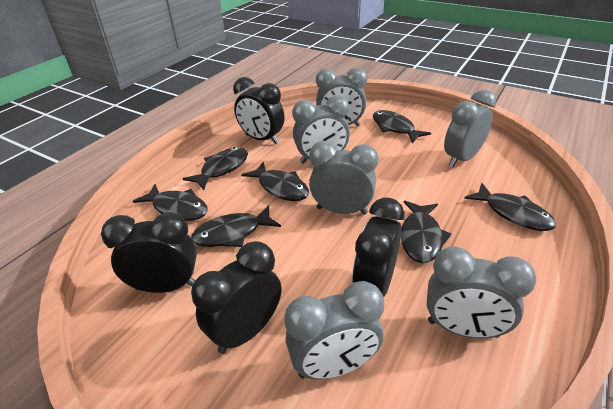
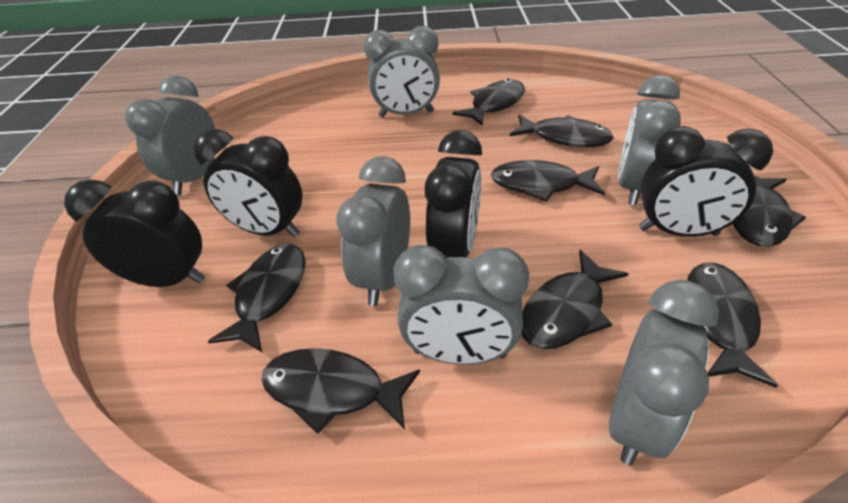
black fish: [133,184,208,221] [183,147,248,190] [191,205,281,247] [241,162,309,201] [373,110,431,143] [401,201,452,263] [464,183,556,231] = 7 -> [208,244,306,352] [261,348,420,434] [453,79,525,126] [491,160,605,202] [510,114,614,147] [522,250,628,349] [687,262,778,388] [733,175,806,247] = 8

